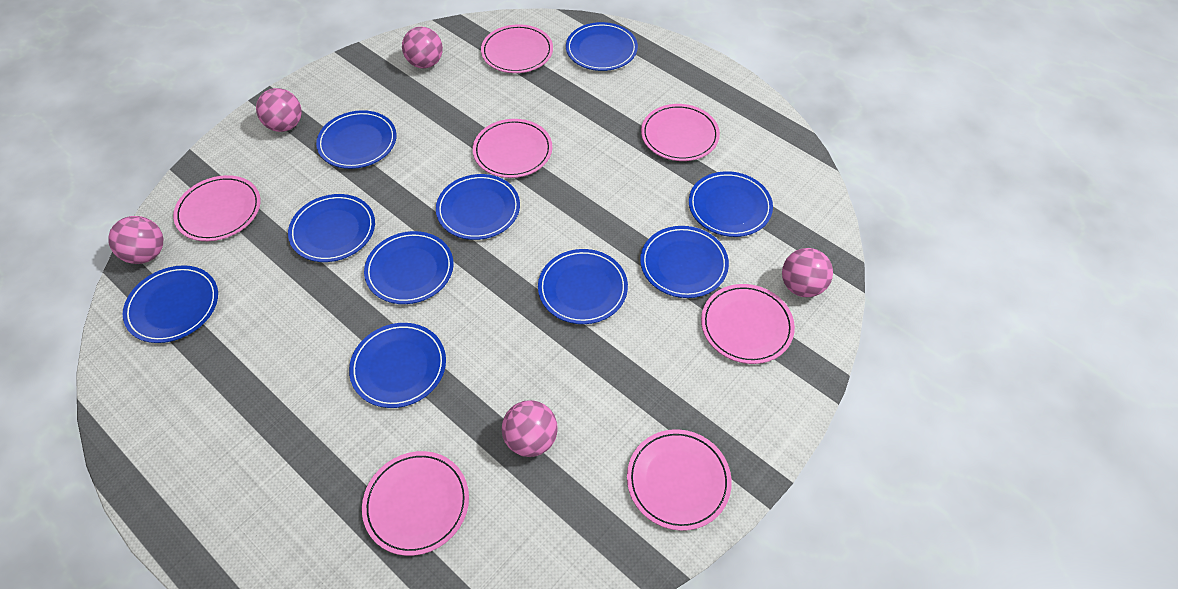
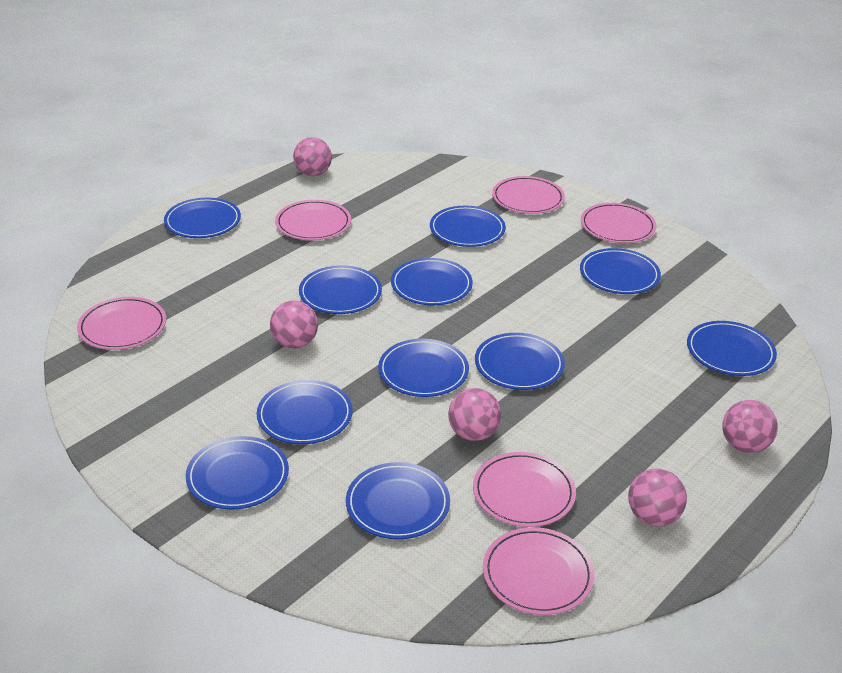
blue plate: [123,265,218,343] [288,194,375,262] [316,110,397,169] [349,323,446,408] [364,231,454,304] [436,174,520,240] [538,249,628,324] [566,22,638,71] [640,226,729,298] [689,171,773,237] = 10 -> [164,198,241,238] [186,436,289,510] [257,380,353,444] [299,265,382,314] [346,462,450,539] [378,339,469,397] [391,258,473,305] [430,206,506,247] [475,333,565,390] [580,248,661,294] [687,321,777,376] = 11
pink plate: [173,175,261,241] [362,451,469,556] [473,119,552,178] [481,24,553,73] [627,429,732,531] [641,104,720,161] [701,284,795,364] = 7 -> [77,297,166,350] [275,200,351,240] [473,452,576,527] [483,527,594,615] [492,176,565,214] [581,203,656,243] = 6

